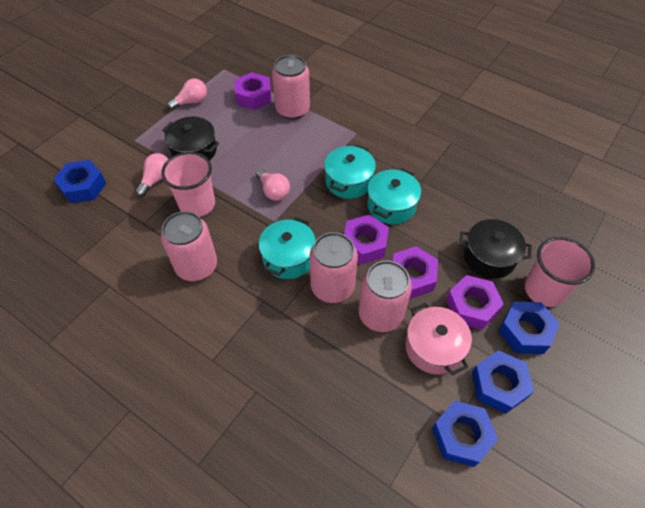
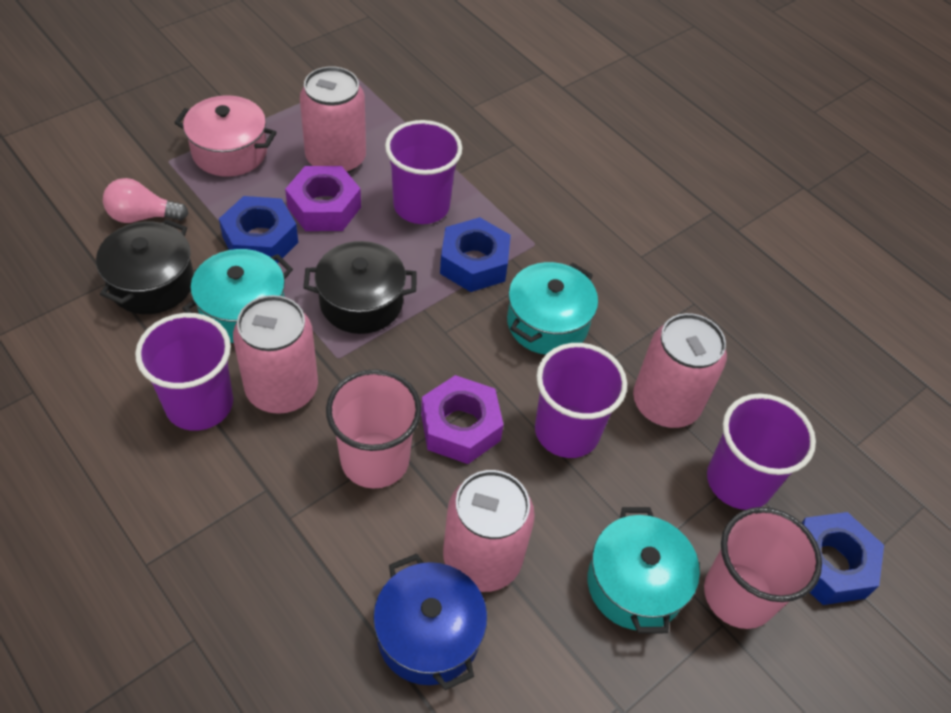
blue nut: [53,160,106,203] [432,401,498,467] [472,350,534,414] [499,302,560,354] = 4 -> [219,196,298,263] [440,217,511,292] [802,512,884,605] = 3
blue pot: none = 0 -> [373,553,487,690] = 1
pink light bulb: [136,153,168,197] [167,78,207,110] [256,169,290,201] = 3 -> [103,178,189,223] = 1
purple cup: none = 0 -> [135,313,233,431] [385,120,462,224] [535,343,627,458] [707,394,816,510] = 4
purple nut: [235,72,271,110] [344,215,389,264] [392,246,438,299] [446,275,504,330] = 4 -> [285,166,361,231] [421,375,504,464] = 2

